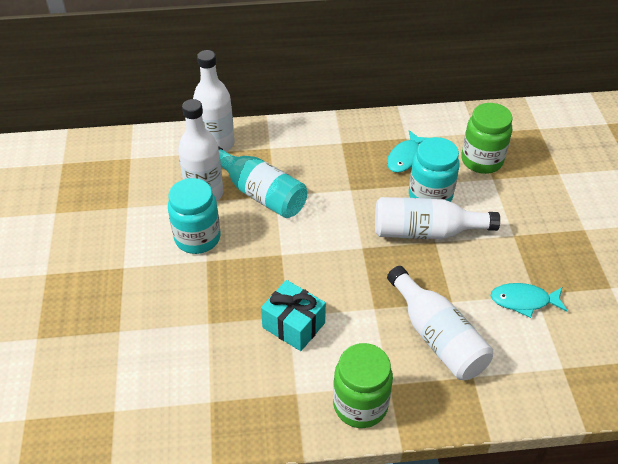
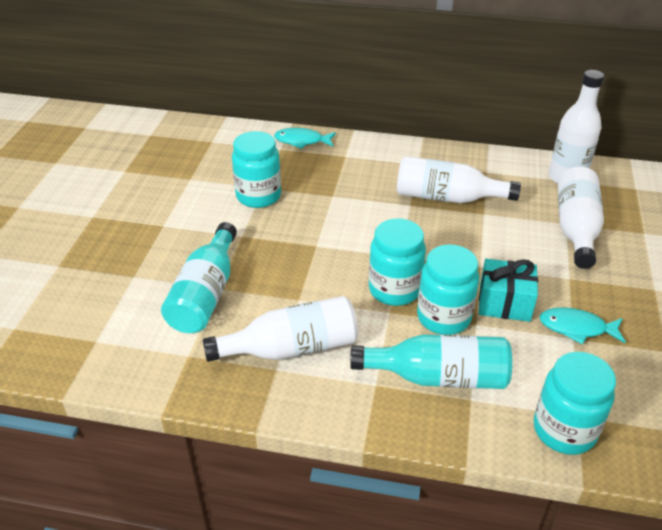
green jar: [333,343,393,428] [461,103,513,174] = 2 -> none = 0
turquoise bottle: [218,146,307,218] = 1 -> [161,222,237,333] [350,334,512,389] = 2
turquoise jar: [168,178,221,254] [409,137,459,202] = 2 -> [232,131,281,208] [369,218,426,306] [417,244,479,335] [534,352,616,455] = 4

